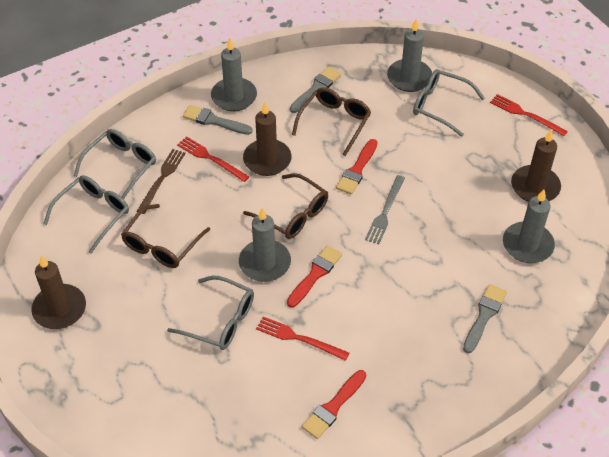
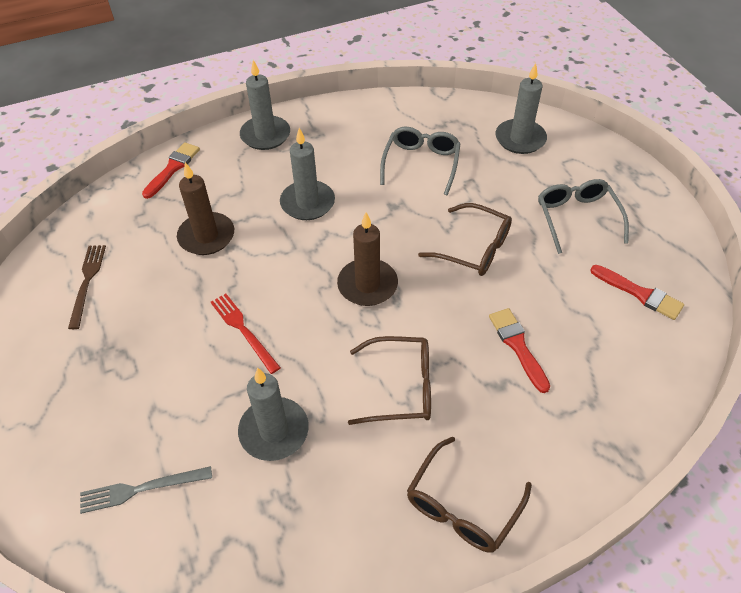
brown candle: [31,255,86,329] [243,102,292,176] [511,129,561,202] = 3 -> [177,162,234,255] [337,212,398,306] = 2
grey brush: [183,105,253,135] [290,67,341,113] [463,284,507,353] = 3 -> none = 0
grey glasses: [43,175,129,254] [74,129,156,199] [167,276,254,350] [413,69,485,137] = 4 -> [380,127,461,195] [538,179,629,254] = 2
red fork: [177,136,249,182] [256,316,349,361] [490,94,568,136] = 3 -> [211,294,281,374] = 1

